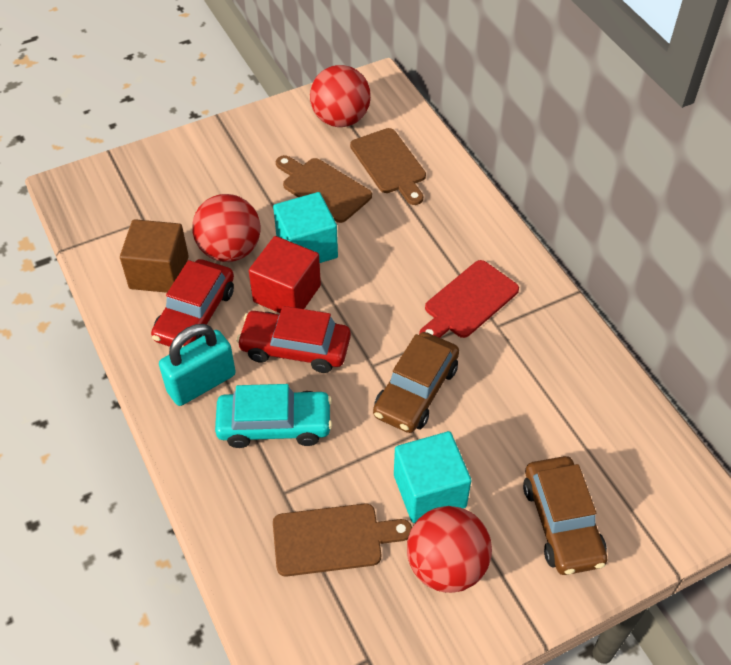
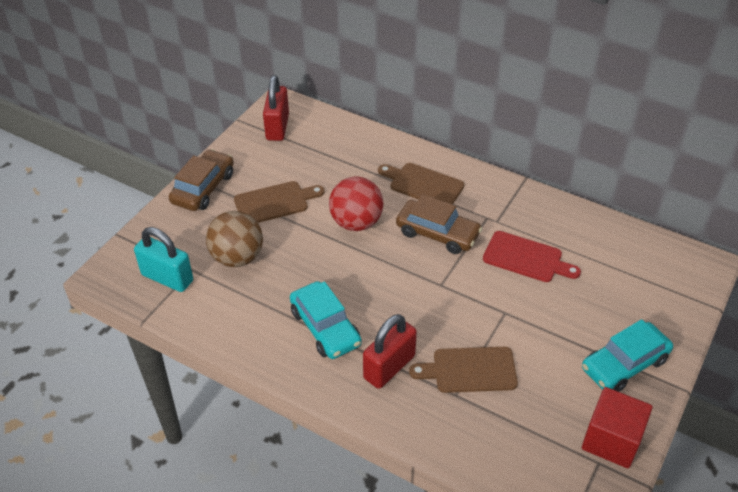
brown ball: none = 0 -> [206,211,263,267] = 1
brown cube: [120,219,189,293] = 1 -> none = 0
red ball: [192,194,261,262] [310,65,371,127] [407,506,492,593] = 3 -> [329,176,383,231] = 1
red car: [151,259,234,348] [237,306,351,373] = 2 -> none = 0
red padlock: none = 0 -> [263,75,289,141] [363,314,417,389] = 2
turquoise car: [215,384,332,448] = 1 -> [290,281,362,359] [582,319,673,392] = 2
turquoise cube: [273,192,338,263] [394,431,471,523] = 2 -> none = 0

